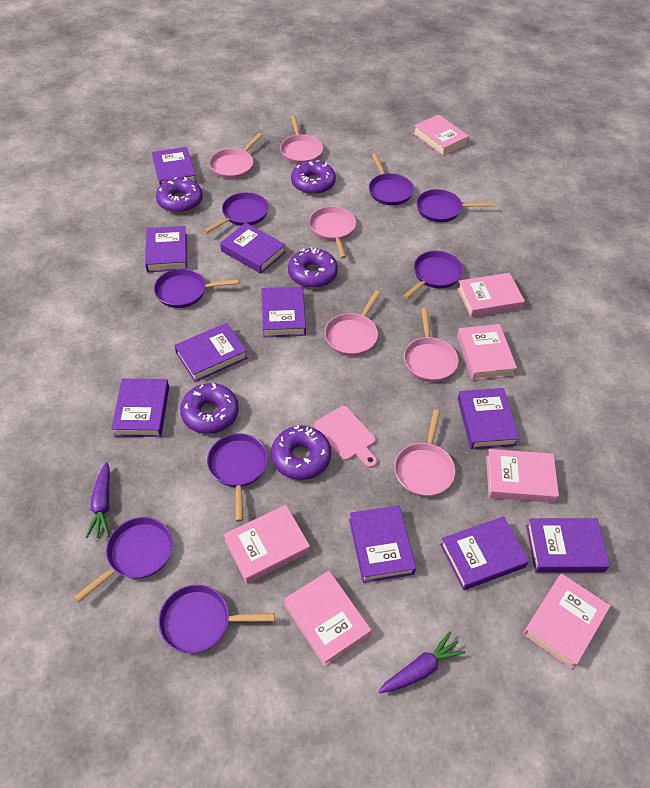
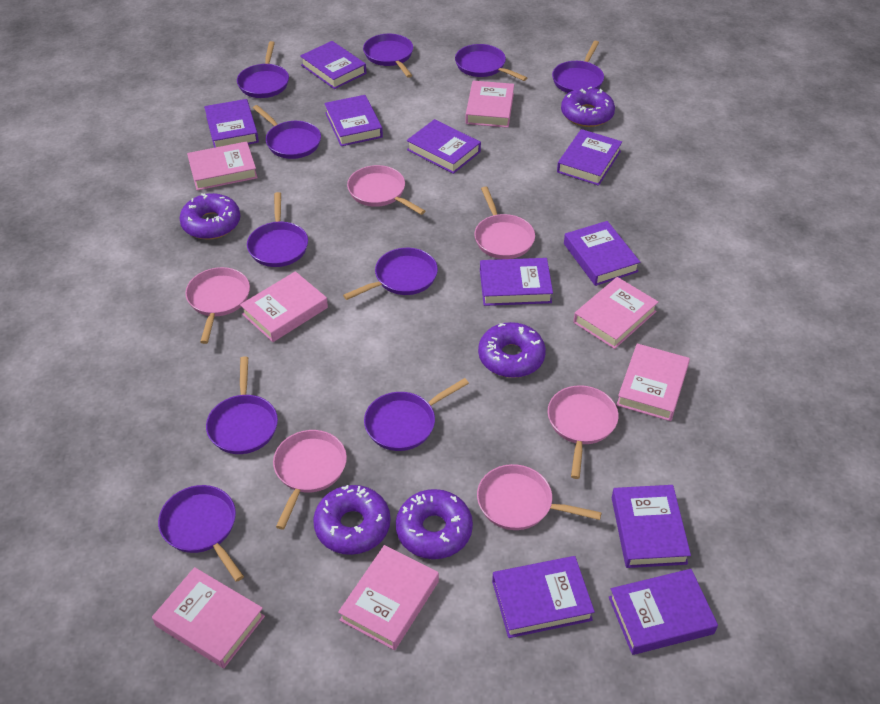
pink cutting board: [314,406,377,468] = 1 -> none = 0
purple carrot: [85,462,110,539] [378,631,466,693] = 2 -> none = 0
purple pan: [74,517,173,603] [154,269,239,308] [158,585,275,653] [203,192,269,233] [207,433,268,522] [369,153,414,205] [403,251,463,299] [416,189,493,222] = 8 -> [158,485,244,582] [206,356,278,454] [237,41,289,98] [247,192,308,267] [253,105,321,159] [343,248,438,300] [363,34,413,78] [364,378,469,451] [455,44,527,81] [552,41,604,93] = 10

